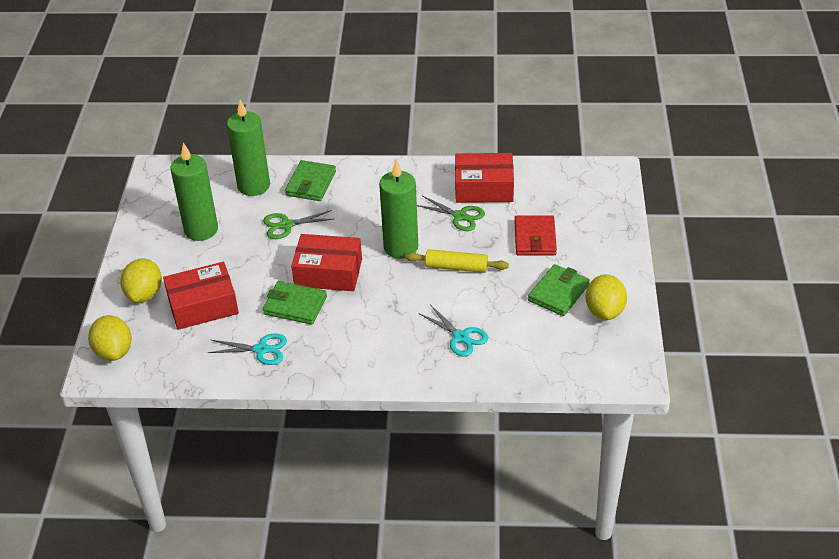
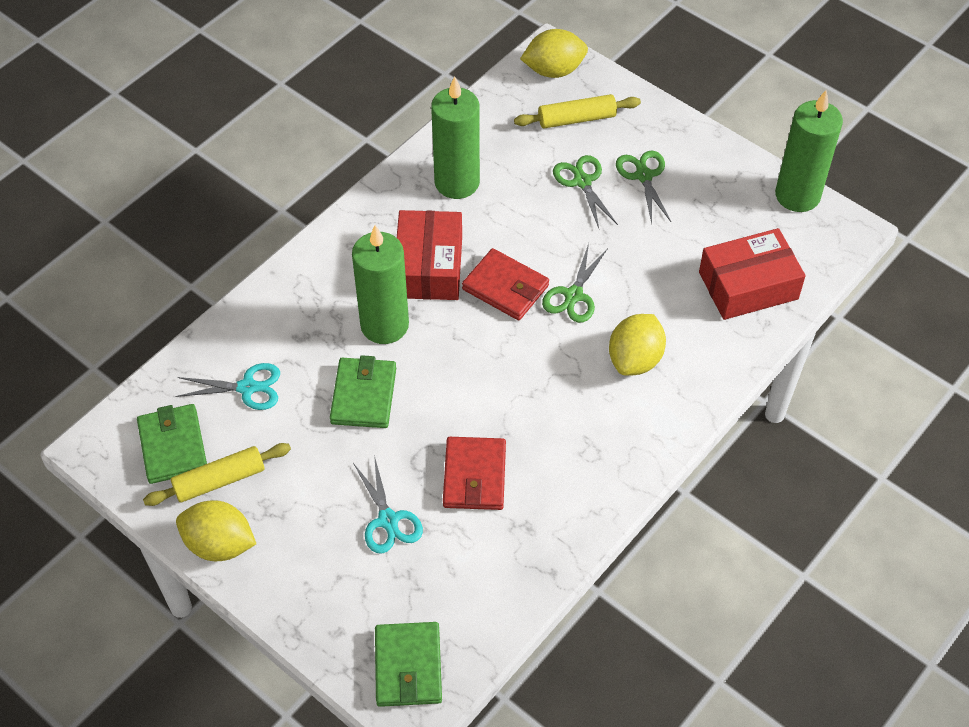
green scissors: [263,210,334,239] [417,196,485,231] = 2 -> [542,243,608,323] [553,155,618,228] [616,151,671,224] = 3
red box: [163,262,239,330] [291,234,362,291] [455,153,514,203] = 3 -> [397,210,462,300] [699,228,806,320] = 2
red wallet: [514,215,557,256] = 1 -> [443,437,506,510] [462,248,549,320] = 2
yellow rolling pin: [405,249,509,273] = 1 -> [143,443,291,506] [514,94,641,128] = 2

